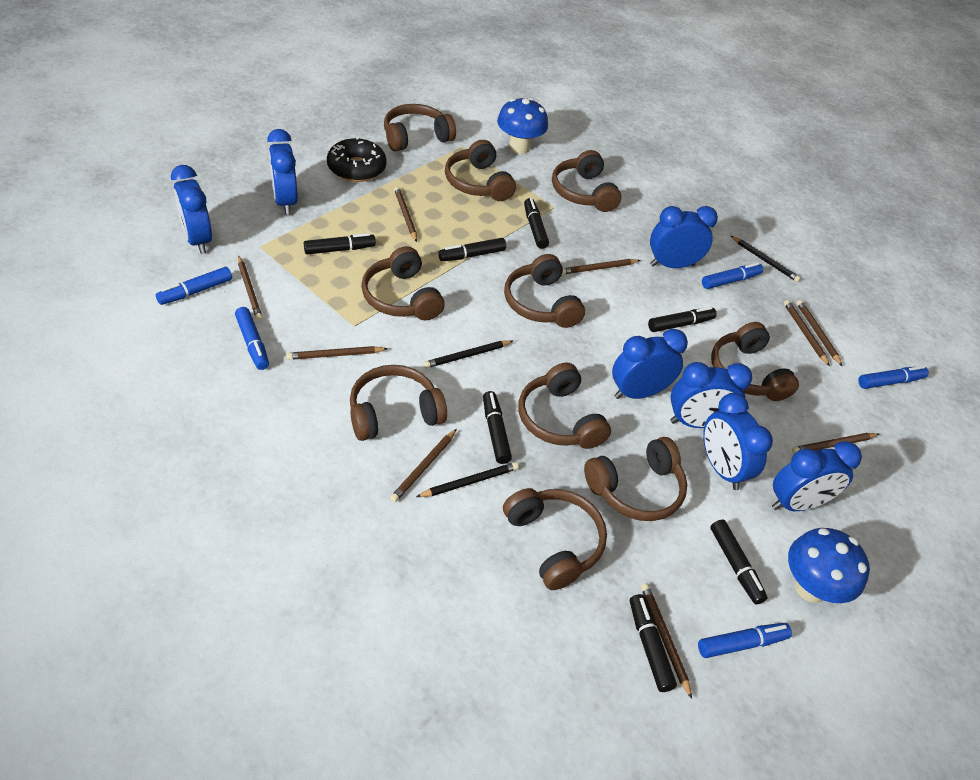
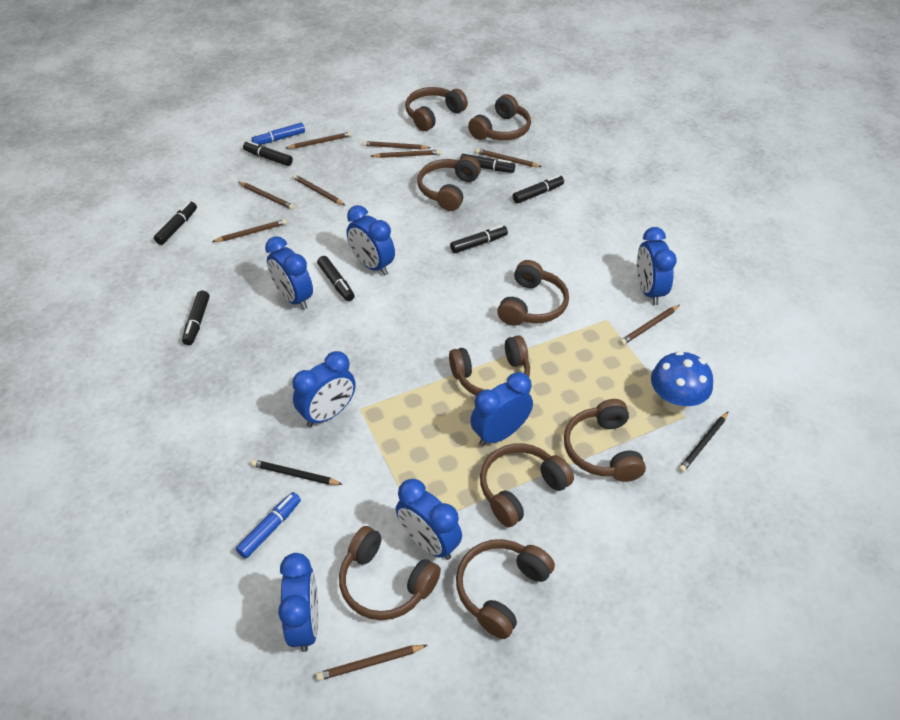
black donut: [327,137,387,182] = 1 -> none = 0
black pencil: [416,462,519,497] [424,340,513,368] [731,236,801,282] = 3 -> [251,460,343,485] [678,411,729,472] = 2
blue marker: [156,267,232,305] [235,307,269,370] [698,623,792,658] [702,262,763,289] [858,366,929,389] = 5 -> [236,492,301,559] [252,123,305,145] = 2
blue mushroom: [497,98,548,154] [788,528,870,603] = 2 -> [651,351,713,413] = 1
brown headphones: [350,365,447,441] [361,246,445,320] [384,104,456,151] [445,140,516,201] [503,488,607,590] [504,254,585,328] [519,363,611,449] [552,150,621,212] [584,437,687,521] [711,322,799,401] = 10 -> [339,526,441,620] [405,87,468,131] [417,156,481,211] [449,335,530,396] [456,539,555,639] [468,94,531,140] [480,443,574,527] [497,260,569,326] [564,399,646,482] = 9

